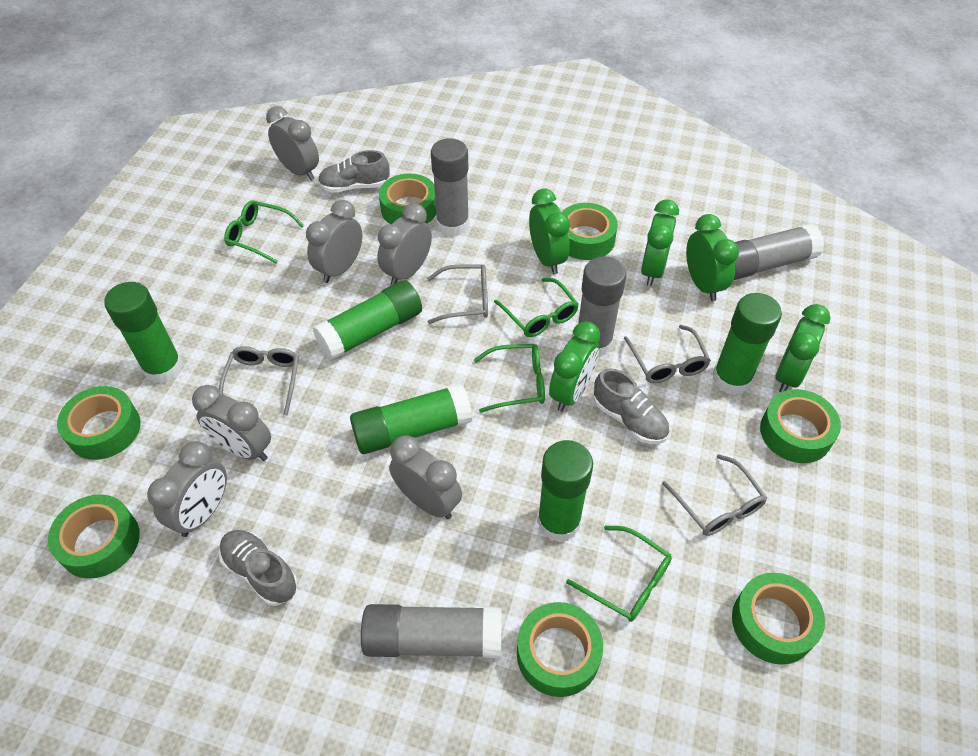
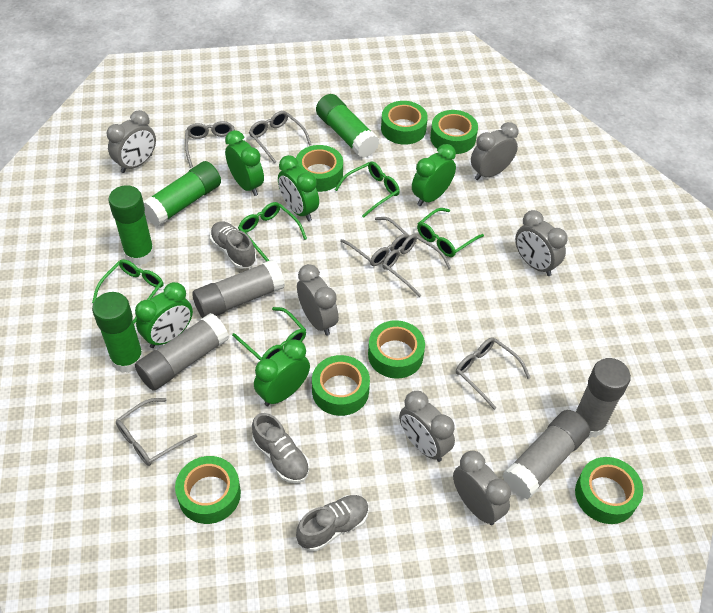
green glasses: [224,201,304,263] [474,344,545,413] [494,278,579,337] [566,526,672,622] = 4 -> [92,259,163,323] [232,307,306,361] [238,202,307,262] [335,161,400,218] [417,208,484,257] = 5
green glue stick: [104,282,183,384] [313,280,422,360] [350,383,472,454] [537,440,593,543] [712,293,782,395] = 5 -> [92,292,144,373] [108,185,155,266] [143,161,221,227] [316,94,380,158] = 4
grey glasses: [219,346,299,416] [427,265,488,324] [624,325,711,383] [662,454,767,536] = 4 -> [116,398,197,466] [185,121,235,168] [249,111,312,163] [340,217,409,266] [382,234,451,297] [456,337,531,410] = 6

